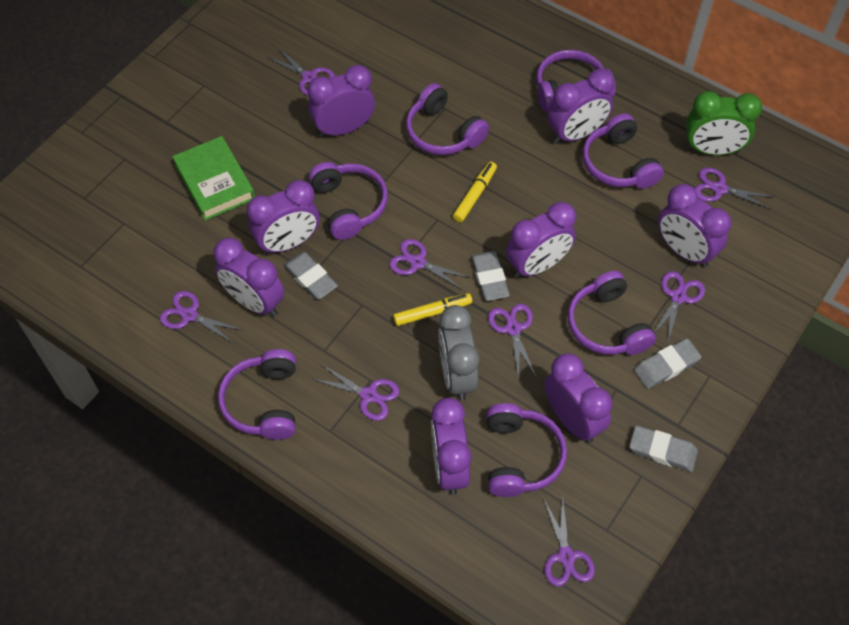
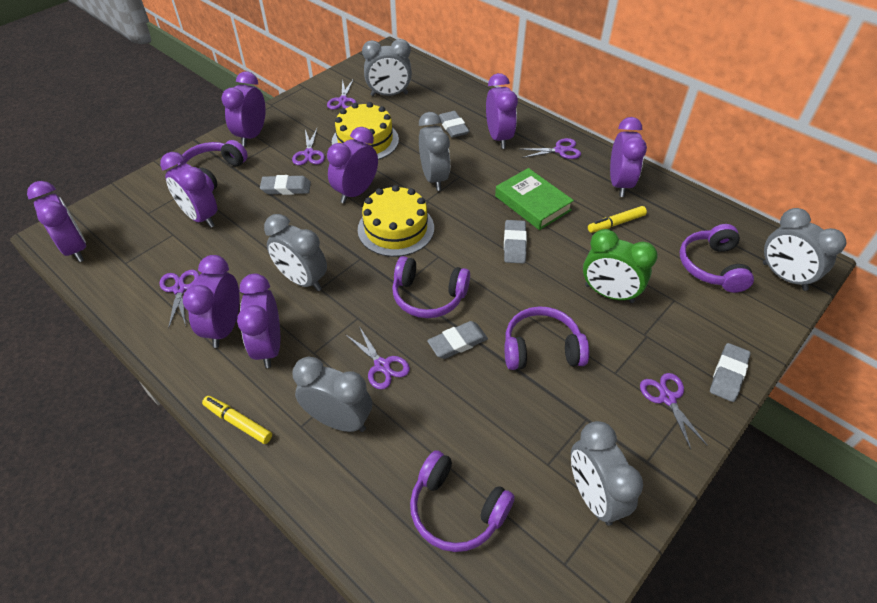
grey clock: [438,305,479,401] = 1 -> [264,214,327,291] [292,356,372,432] [362,39,412,96] [419,112,450,191] [571,421,643,526] [763,208,847,291] = 6
grey eraser: [283,252,338,299] [471,251,510,301] [629,425,698,472] [634,339,702,389] = 4 -> [260,175,311,195] [427,321,488,359] [439,111,469,138] [504,220,527,264] [710,343,751,402] = 5
purple headphones: [218,349,296,440] [309,162,388,240] [406,83,489,155] [487,403,567,497] [536,50,616,112] [568,271,656,355] [582,113,664,189] = 7 -> [178,140,248,192] [392,256,470,318] [410,450,515,552] [504,306,589,370] [680,224,754,293] = 5
purple scissors: [160,291,243,343] [267,48,335,96] [312,364,399,421] [389,239,472,290] [488,304,536,380] [543,494,595,587] [654,271,705,345] [694,168,775,209] = 8 -> [160,270,199,328] [292,129,325,165] [327,79,357,110] [345,326,410,390] [520,138,581,159] [640,373,708,449] = 6
yellow cake: none = 0 -> [332,102,399,160] [358,185,434,257] = 2

